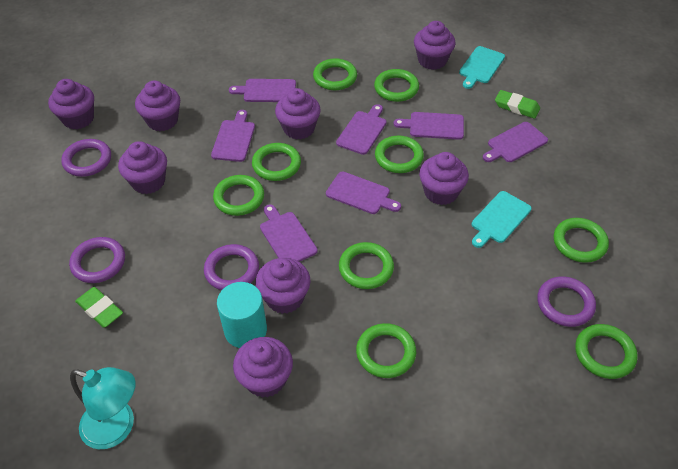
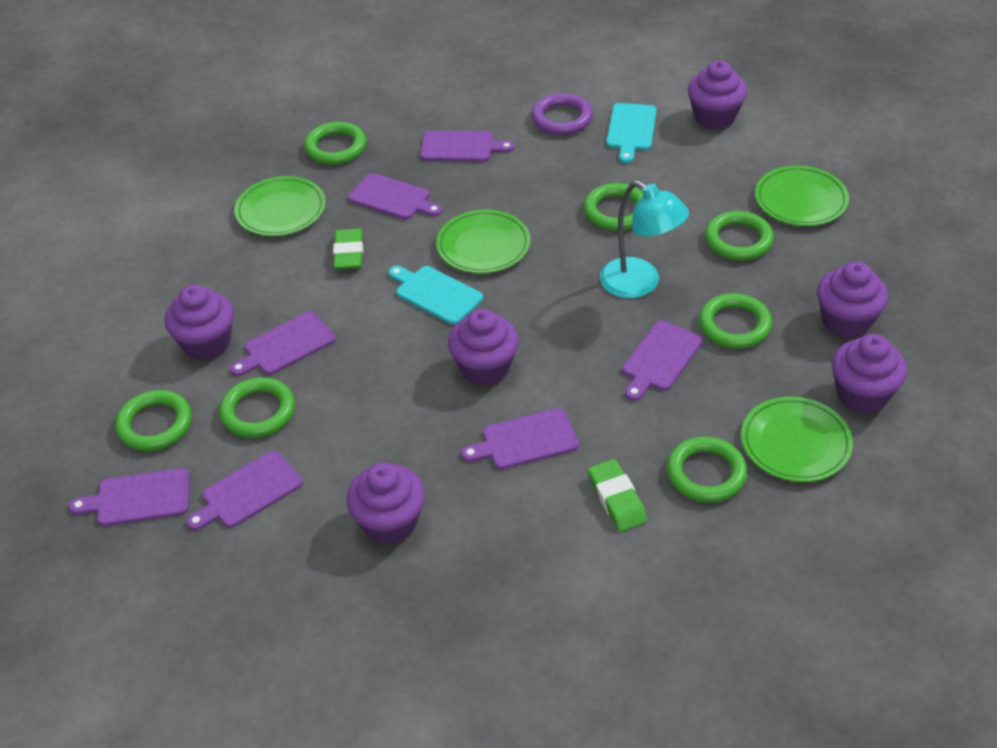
green plate: none = 0 -> [235,176,326,236] [436,209,531,274] [741,396,853,482] [755,165,849,226] = 4
green ring: [213,175,264,216] [252,143,301,181] [313,58,357,90] [339,242,394,289] [356,323,416,378] [374,69,419,102] [375,136,424,173] [554,218,609,263] [575,324,638,379] = 9 -> [115,390,192,451] [219,377,295,438] [304,122,366,165] [584,183,643,231] [667,436,748,503] [699,293,772,349] [705,211,774,261] = 7
purple cupcake: [48,79,94,129] [118,141,167,194] [135,80,180,131] [233,337,293,398] [255,258,311,314] [275,88,321,140] [414,21,456,70] [419,152,469,205] = 8 -> [165,285,234,360] [346,463,425,545] [448,309,519,386] [688,60,747,130] [817,261,888,338] [832,334,907,413] = 6
purple ring: [61,139,111,177] [69,237,125,283] [204,244,259,290] [537,276,596,327] = 4 -> [531,93,593,135] = 1
turquoise cylinder: [217,282,267,348] = 1 -> none = 0

